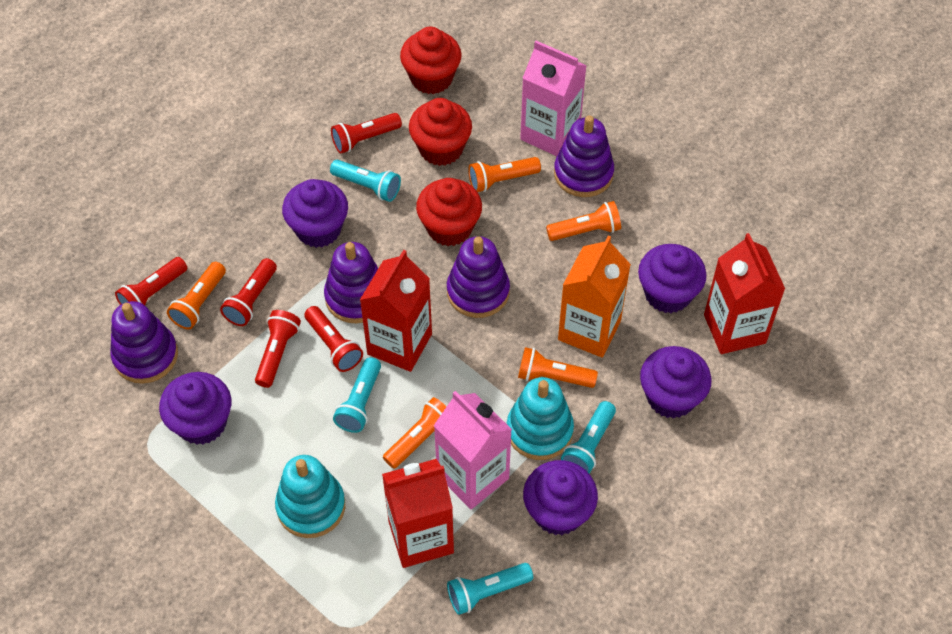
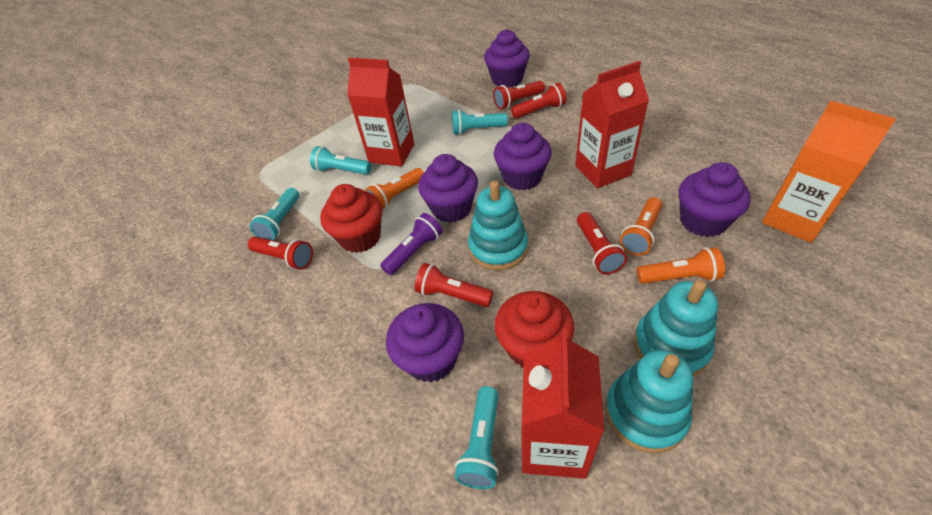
orange flashlight: [167,262,226,329] [383,397,446,469] [468,157,541,192] [518,347,598,388] [546,201,621,241] = 5 -> [365,168,424,209] [620,197,663,255] [637,247,725,284] = 3
pink carton: [434,391,512,509] [520,41,587,156] = 2 -> none = 0
purple flashlight: none = 0 -> [380,213,443,275] = 1
purple stacking toy: [110,301,178,384] [324,242,378,323] [447,236,510,318] [554,115,614,197] = 4 -> none = 0
red cupcake: [400,27,461,94] [409,98,472,166] [416,178,482,246] = 3 -> [320,184,382,253] [494,291,574,368] = 2
turquoise stacking toy: [275,455,345,538] [507,377,574,460] = 2 -> [468,180,528,270] [605,350,693,453] [634,280,718,377] = 3

